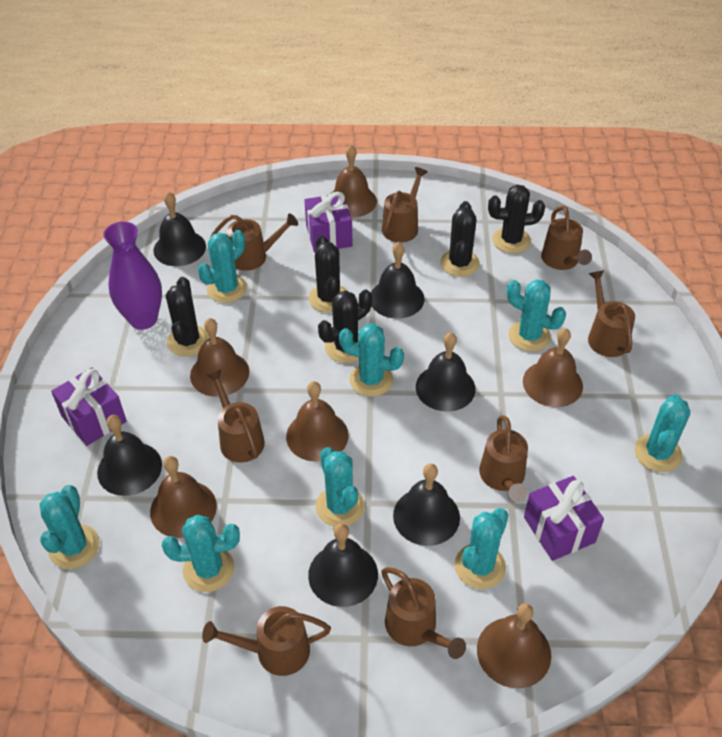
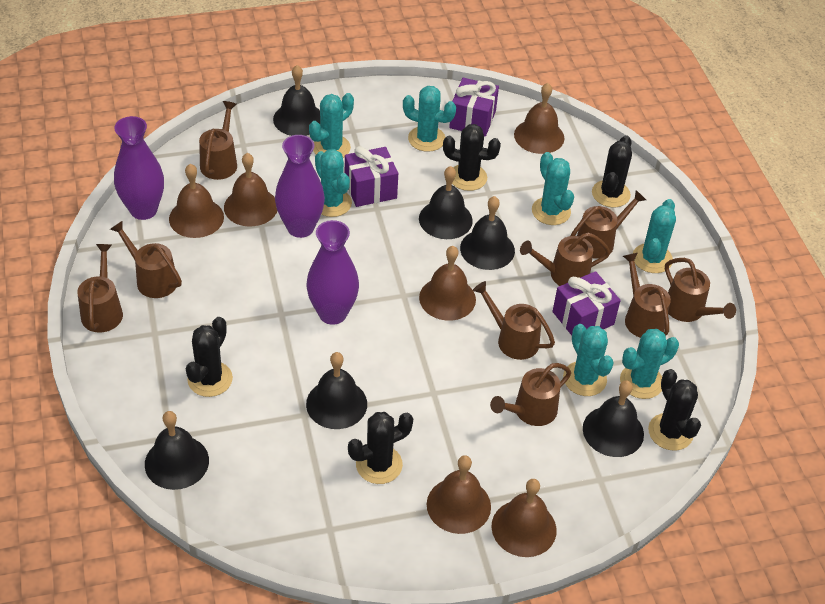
brown watering can: [202,606,331,676] [206,369,265,463] [209,213,298,271] [381,567,466,659] [382,167,428,243] [479,415,528,502] [541,206,592,270] [588,270,635,357] = 8 -> [77,244,123,333] [110,220,182,298] [199,101,237,180] [473,281,555,360] [490,363,571,426] [520,232,610,286] [570,190,646,259] [623,253,671,338] [665,258,736,322] = 9
purple vase: [103,222,162,330] = 1 -> [114,116,164,220] [275,135,325,238] [306,220,359,325] = 3
turquoise cactus: [40,485,100,569] [162,515,240,592] [198,230,247,303] [316,447,365,527] [339,323,404,397] [455,508,508,589] [507,279,566,352] [635,394,690,472] = 8 -> [309,93,354,158] [315,149,352,217] [403,86,456,152] [532,152,574,225] [563,324,614,396] [620,329,679,399] [633,199,676,273] = 7

